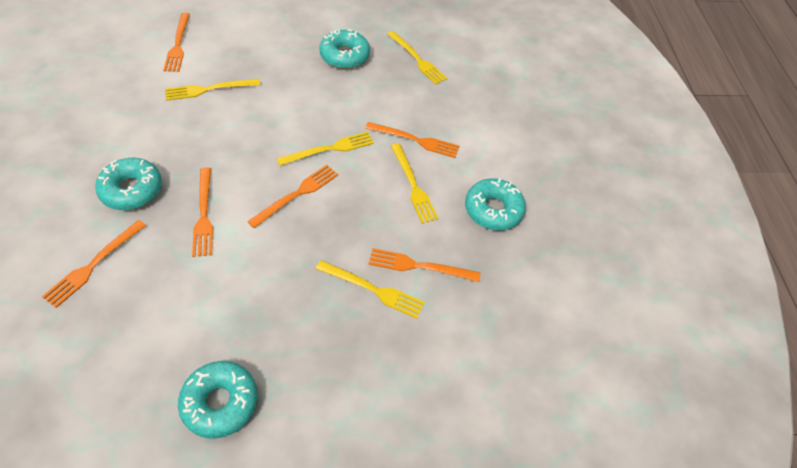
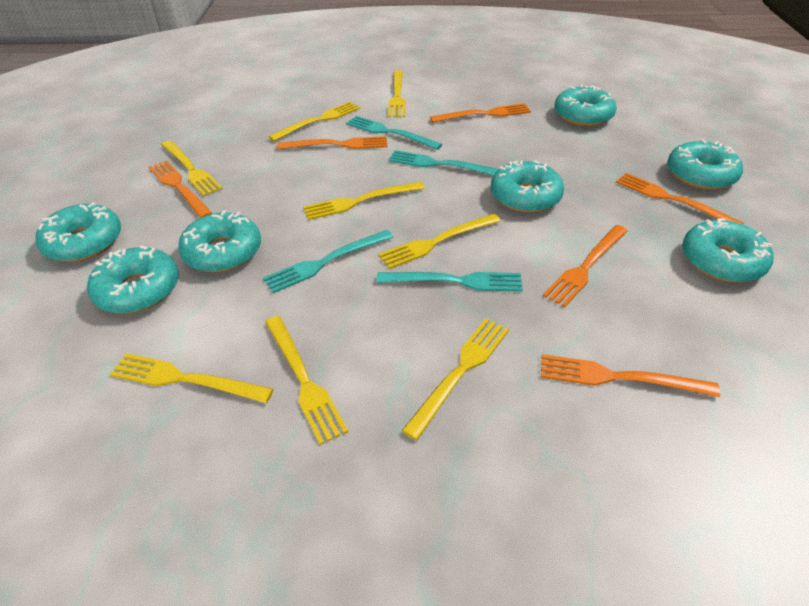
turquoise donut: [95,158,162,210] [178,361,258,439] [319,29,370,69] [465,178,526,230] = 4 -> [35,202,121,262] [87,246,179,313] [178,210,261,272] [491,160,564,213] [554,85,617,126] [667,139,743,190] [682,218,773,282] = 7
turquoise fork: none = 0 -> [263,230,393,293] [346,116,442,150] [377,272,523,292] [388,150,499,175] = 4
yellow fork: [165,79,260,101] [276,131,374,166] [316,260,425,319] [387,31,447,85] [391,143,438,223] = 5 -> [110,353,273,403] [161,140,223,196] [265,316,348,445] [268,101,360,141] [303,181,425,220] [378,214,501,269] [388,70,406,117] [402,319,509,440] = 8

